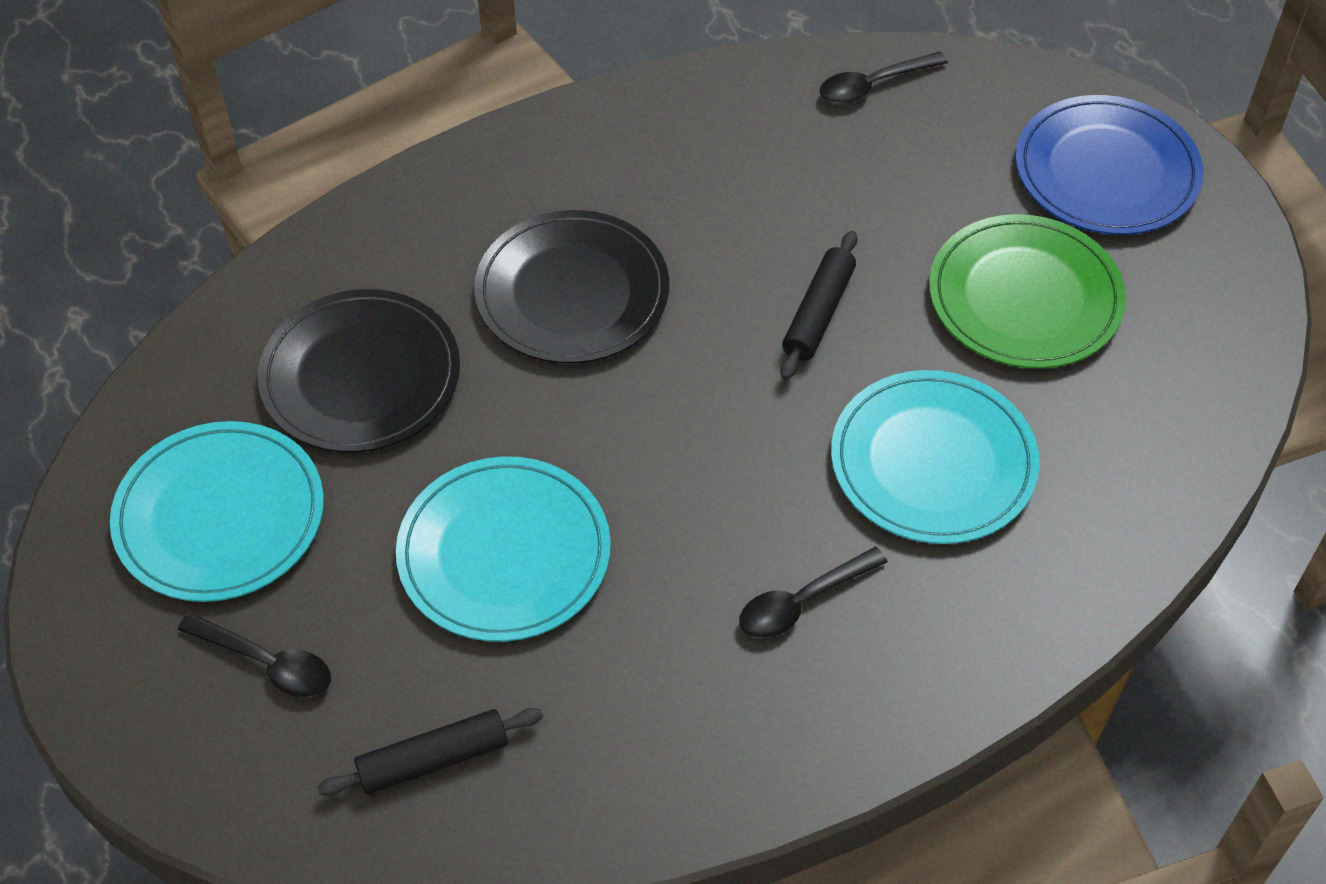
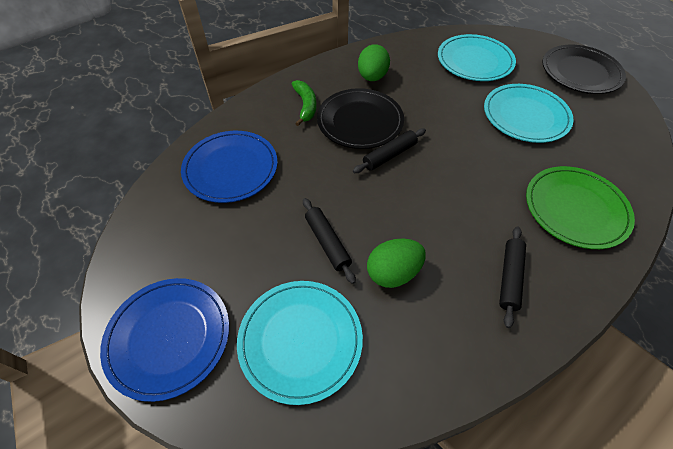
black rolling pin: [317,708,543,796] [780,231,857,380] = 2 -> [303,198,356,284] [353,128,426,173] [499,226,526,328] = 3
black spoon: [178,613,331,698] [739,547,888,639] [820,52,948,104] = 3 -> none = 0
blue plate: [1015,95,1203,235] = 1 -> [100,278,229,402] [181,131,278,203] = 2
green banana: none = 0 -> [292,80,317,126] = 1
green egg: none = 0 -> [358,44,390,81] [367,239,426,288] = 2

